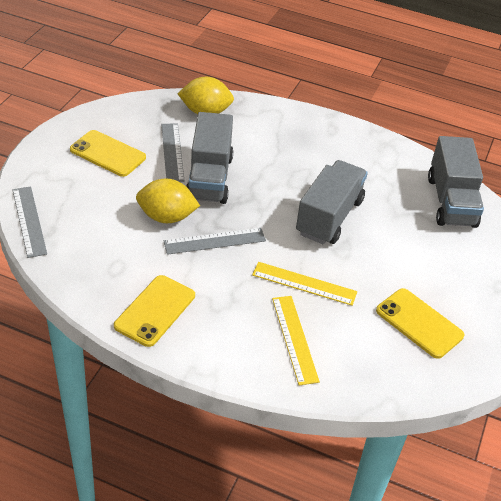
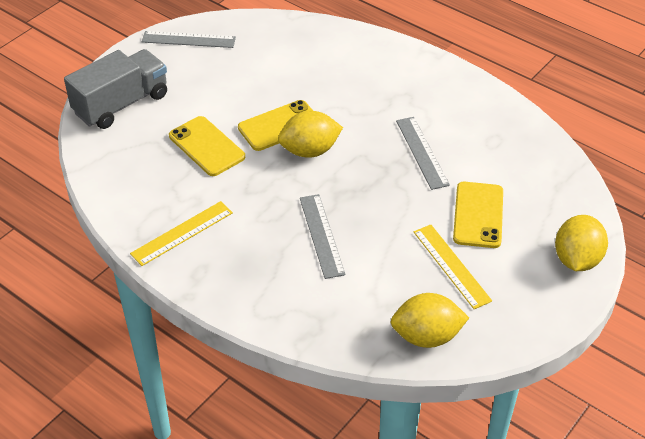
grey truck: [186,112,233,204] [296,160,368,244] [428,136,484,228] = 3 -> [64,49,167,129] = 1
yellow lemon: [136,178,200,223] [177,77,234,114] = 2 -> [278,111,343,158] [390,293,469,348] [555,215,608,271] = 3

